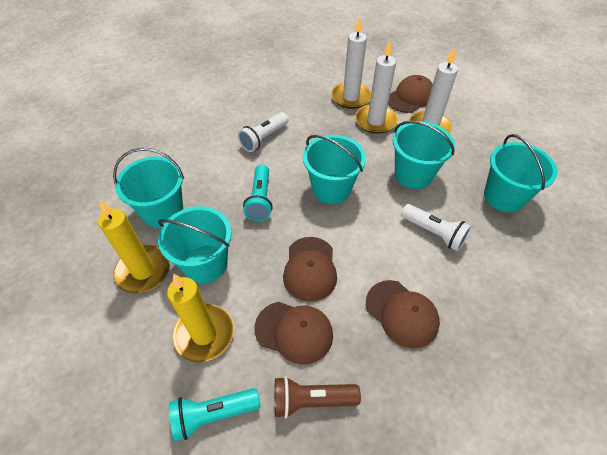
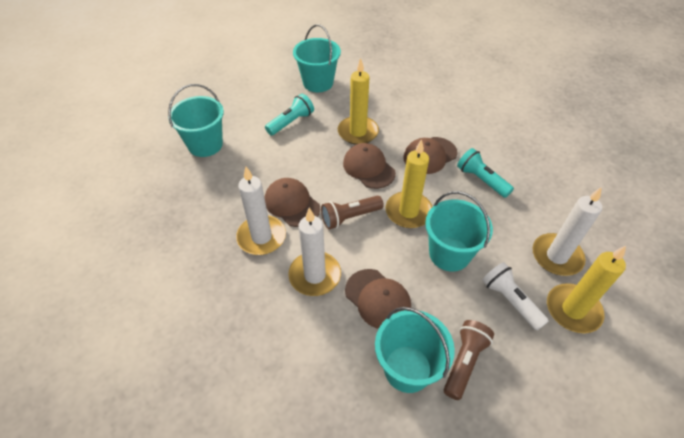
brown flashlight: [274,376,361,418] = 1 -> [321,196,384,229] [444,320,494,400] = 2
turquoise bucket: [113,148,184,228] [158,206,232,283] [303,135,366,204] [393,121,455,189] [484,134,557,212] = 5 -> [168,84,224,157] [293,24,341,92] [375,307,455,393] [425,191,493,272] = 4
white flashlight: [238,112,289,152] [401,204,471,251] = 2 -> [482,262,549,330] = 1
yellow candle: [98,200,170,293] [167,274,234,362] = 2 -> [338,58,379,145] [385,139,432,228] [547,246,626,333] = 3

